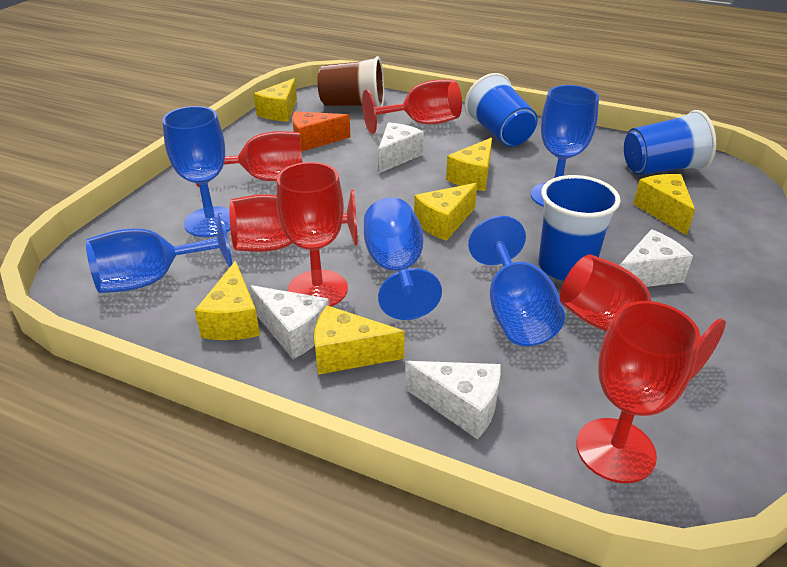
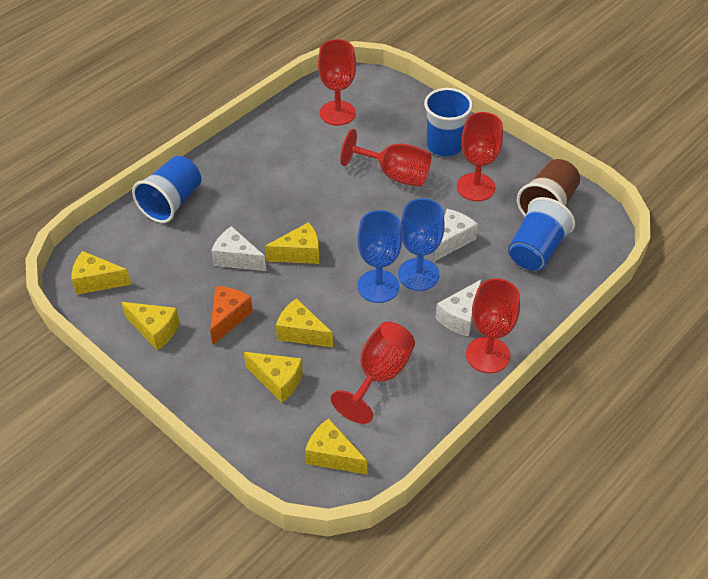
blue goblet: [86,212,233,293] [162,106,230,237] [364,197,442,320] [468,216,565,346] [531,85,599,207] = 5 -> [357,210,402,303] [398,198,445,291] = 2
red goblet: [196,131,303,187] [229,190,357,252] [276,162,348,306] [362,80,462,134] [560,255,726,380] [577,301,701,483] = 6 -> [318,39,356,126] [331,322,415,424] [340,129,432,187] [457,112,503,201] [466,278,520,373] = 5
white cheese: [250,285,329,359] [378,122,424,173] [405,361,501,439] [619,229,693,287] = 4 -> [211,226,266,271] [434,209,478,261] [436,280,481,337] = 3

